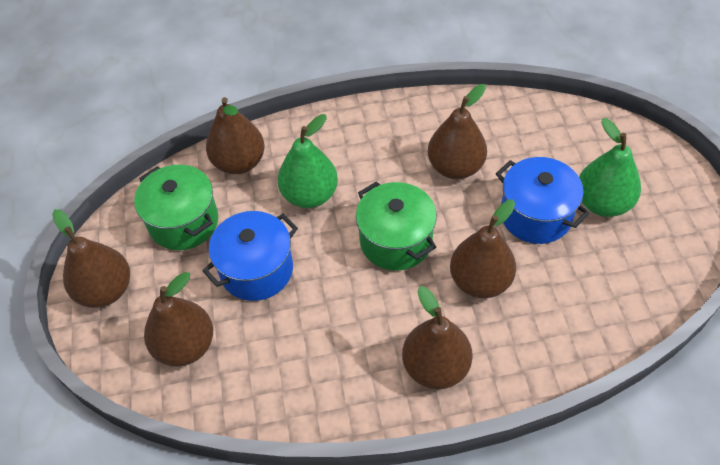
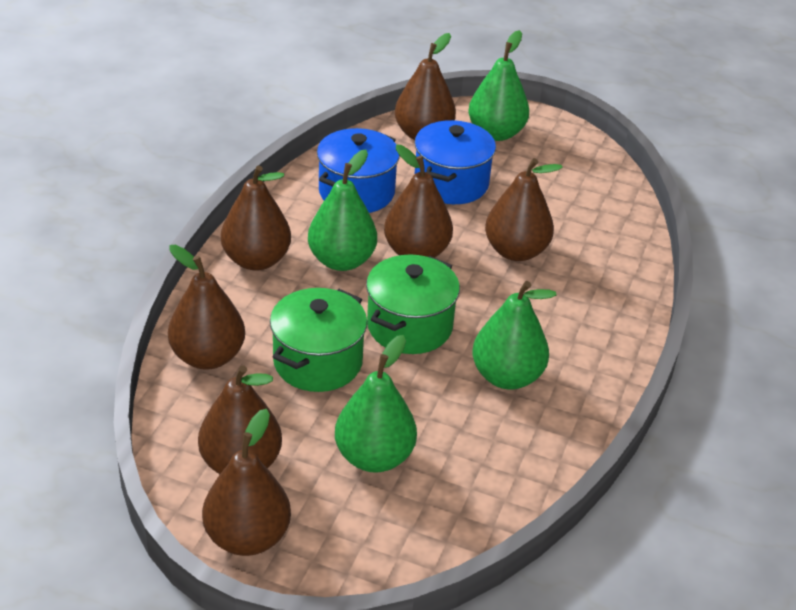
brown pear: [52,209,130,308] [144,272,213,367] [206,97,265,174] [402,286,472,389] [428,84,487,179] [450,200,516,298] = 6 -> [168,245,245,370] [198,365,282,474] [202,409,291,556] [221,165,291,271] [384,144,453,258] [395,33,456,140] [485,158,563,261] = 7
green pear: [277,114,338,208] [579,118,641,217] = 2 -> [308,150,377,271] [335,335,417,473] [468,30,529,141] [472,281,557,390] = 4

